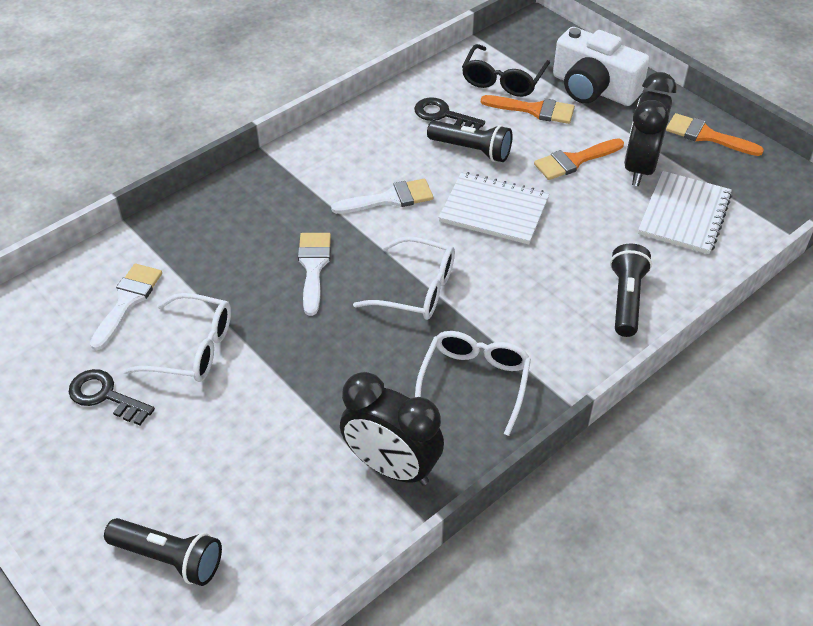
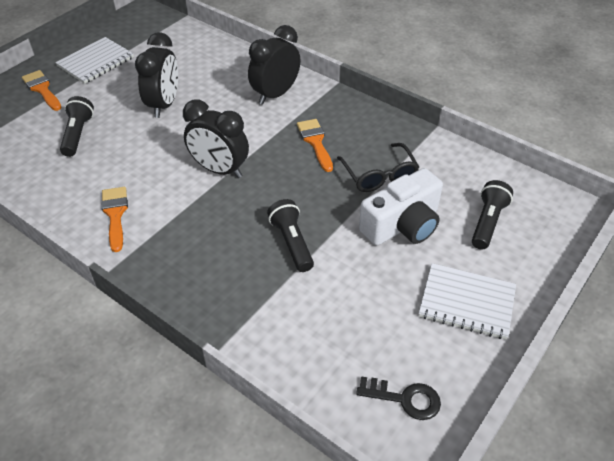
black clock: [340,372,444,485] [624,72,677,186] = 2 -> [135,32,178,118] [183,99,249,178] [248,25,301,105] = 3
black key: [69,369,155,425] [414,97,485,130] = 2 -> [356,376,441,420] = 1
white brush: [90,264,162,350] [298,233,331,316] [331,179,433,214] = 3 -> none = 0
white glasses: [123,293,231,382] [353,236,455,320] [415,331,531,436] = 3 -> none = 0

